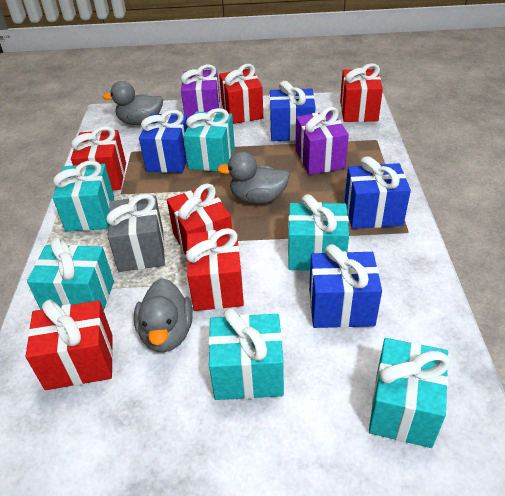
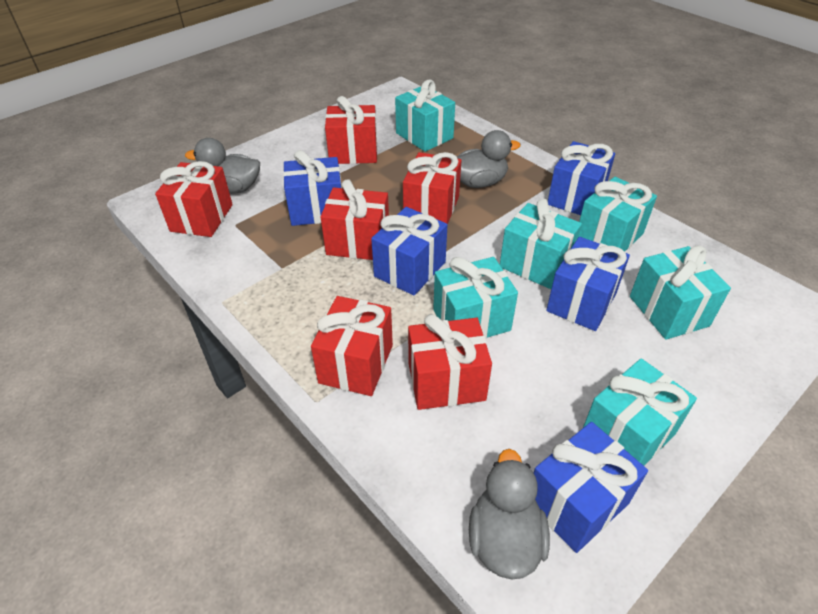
blue gift: [139,110,188,173] [270,81,316,141] [309,244,382,328] [344,156,411,229] = 4 -> [283,150,342,226] [371,207,448,296] [534,422,648,553] [546,237,630,331] [548,141,615,215] = 5
grey gift: [106,194,165,272] = 1 -> none = 0
purple gift: [181,64,220,119] [296,107,349,175] = 2 -> none = 0

